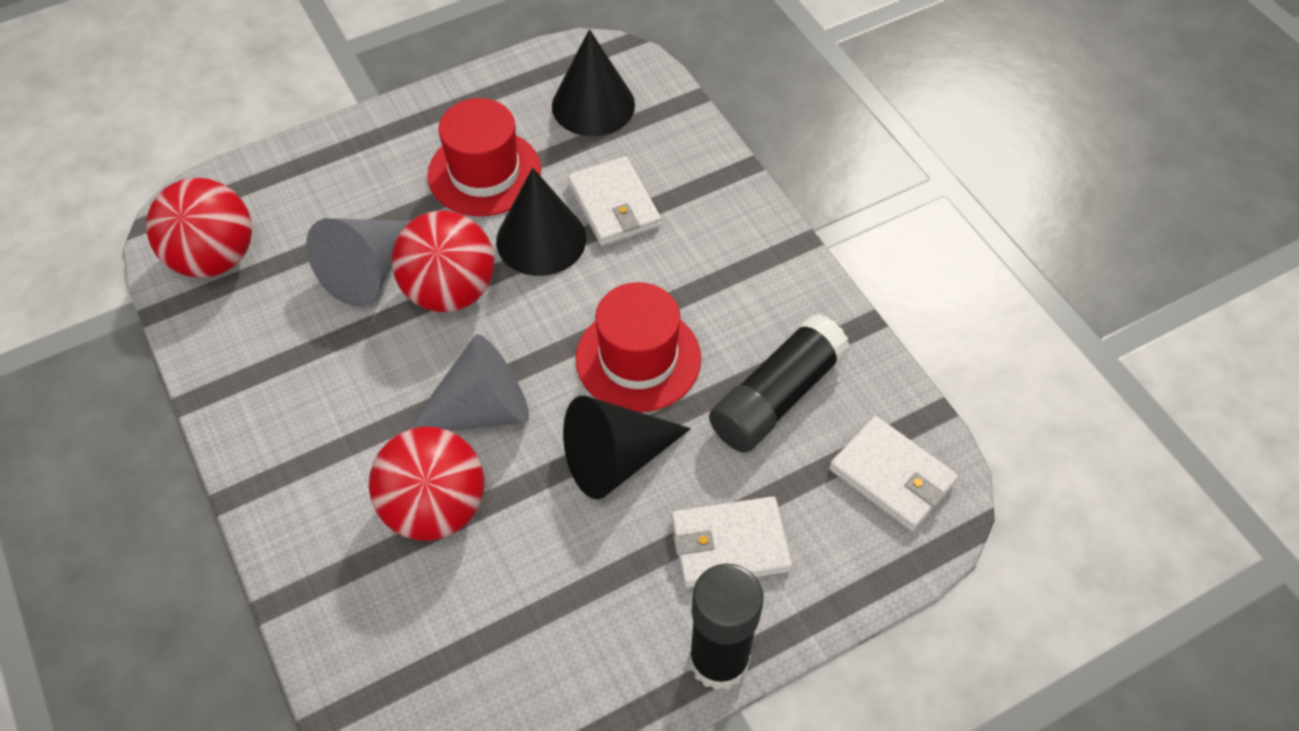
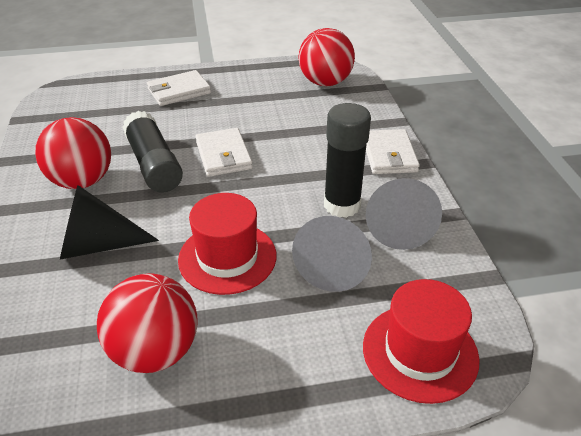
black cone: [496,168,586,276] [552,29,635,136] [563,396,691,499] = 3 -> [60,185,159,260] = 1

